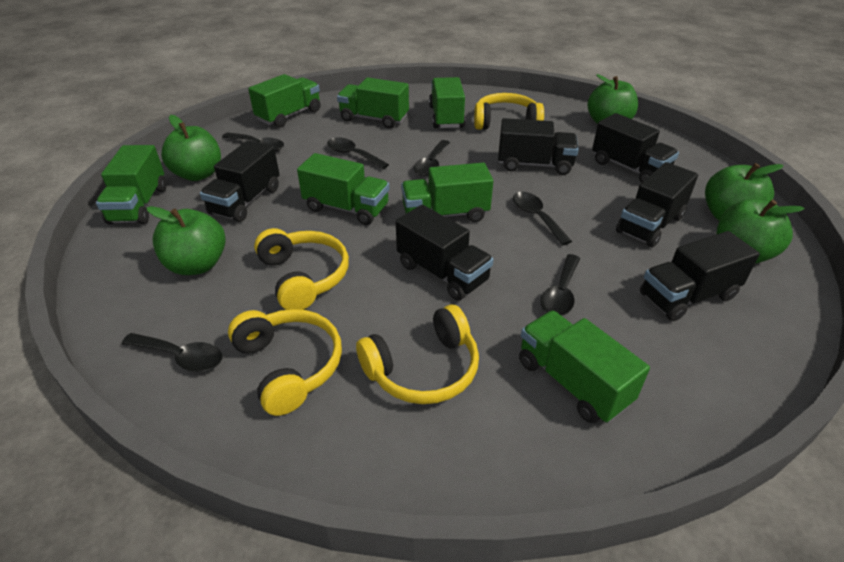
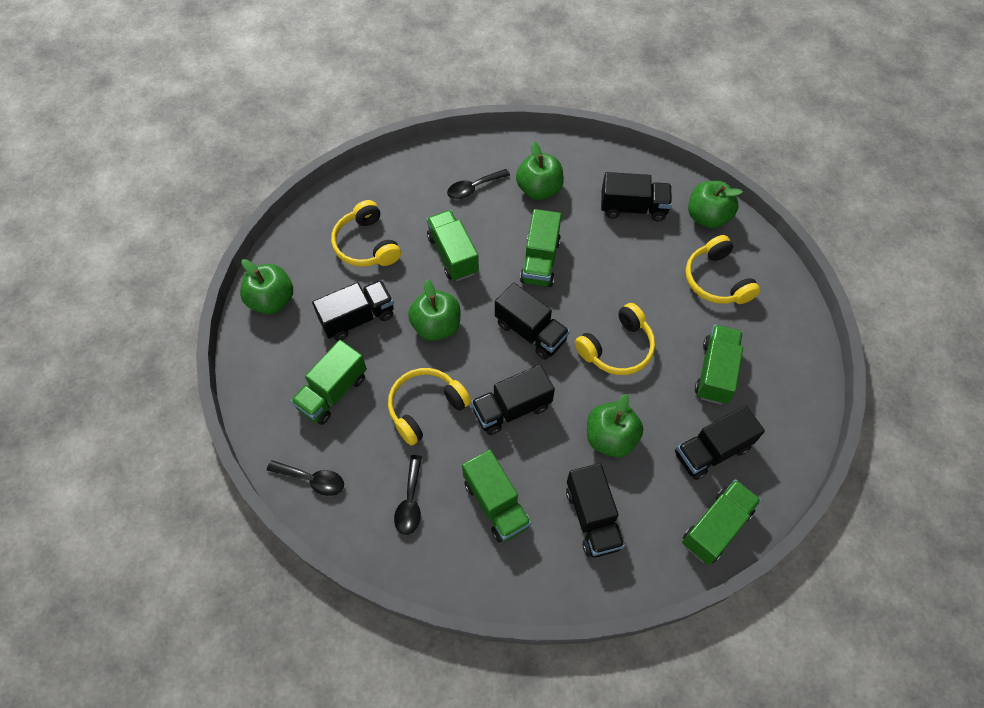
black spoon: [122,333,222,372] [222,132,284,152] [327,138,389,169] [414,140,450,176] [513,192,572,245] [541,254,580,316] = 6 -> [267,460,344,496] [394,455,422,535] [447,169,510,199] = 3
green truck: [96,145,167,224] [248,74,320,128] [297,153,390,225] [337,78,409,128] [401,163,493,222] [429,77,465,128] [519,311,650,423] = 7 -> [291,340,367,425] [427,210,479,281] [462,449,531,542] [520,209,561,287] [682,479,761,565] [695,325,743,404] = 6

